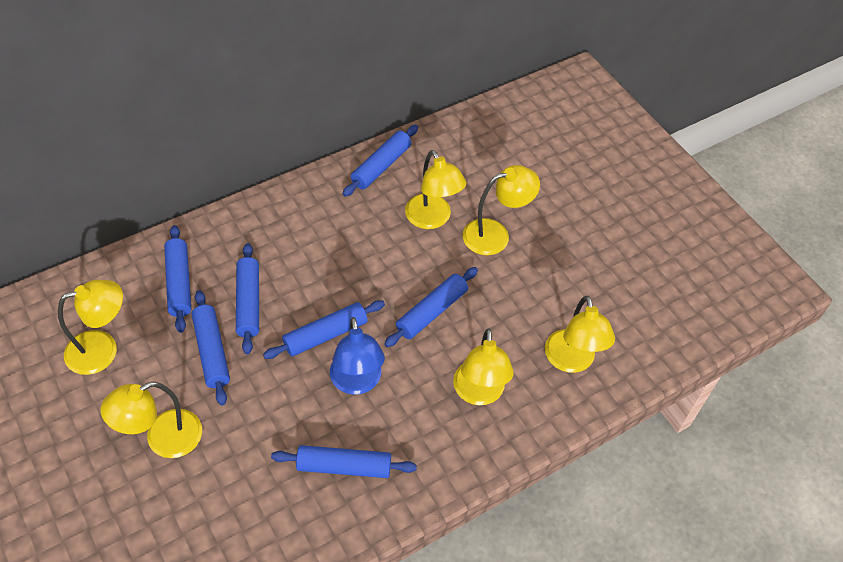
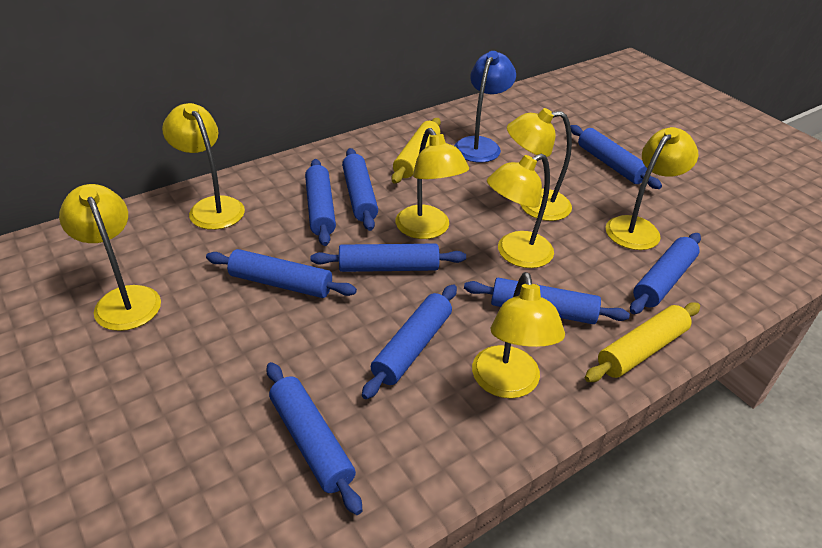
blue rolling pin: [164,225,191,333] [192,290,230,406] [236,243,259,355] [263,300,385,359] [271,445,417,478] [342,125,418,197] [384,267,478,347] = 7 -> [206,249,357,298] [266,362,362,515] [305,159,336,246] [311,244,466,272] [342,148,378,231] [362,284,457,399] [464,278,630,324] [570,125,662,189] [630,233,701,314] = 9
yellow lamp: [58,280,123,375] [101,382,202,458] [405,150,466,229] [453,328,514,405] [463,165,540,255] [545,296,615,373] = 6 -> [59,184,161,331] [162,103,245,230] [395,128,469,239] [472,272,565,398] [487,154,554,268] [507,108,572,221] [605,127,698,250] = 7
yellow rolling pin: none = 0 -> [392,118,441,184] [585,303,700,382] = 2

